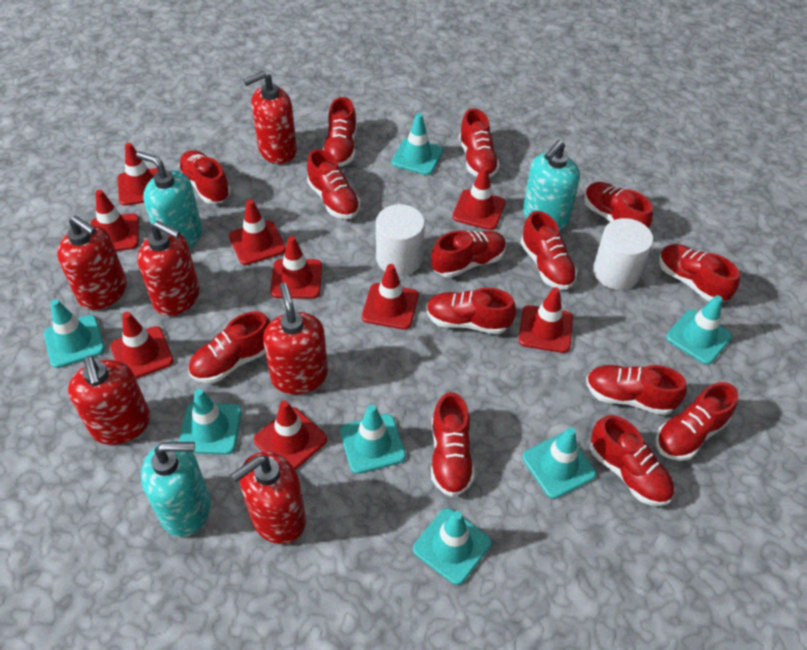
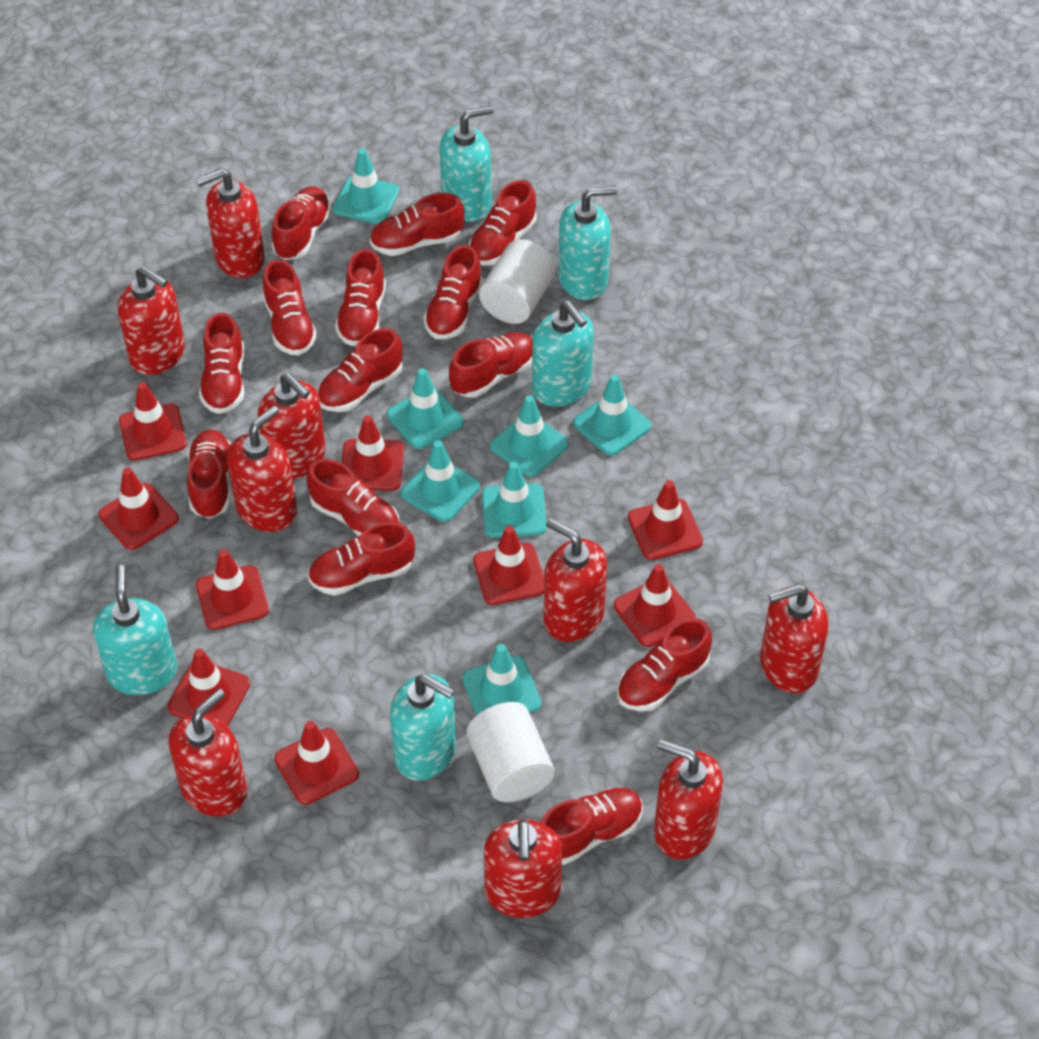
red soap dispenser: [57,215,127,310] [68,356,150,445] [137,221,200,316] [231,452,306,544] [243,71,297,164] [263,283,328,395] = 6 -> [118,266,185,375] [168,689,247,817] [196,168,265,278] [227,406,297,532] [258,373,326,479] [484,819,562,918] [544,518,607,642] [654,739,723,860] [760,584,828,693] = 9
turquoise soap dispenser: [136,151,202,248] [141,441,211,537] [523,140,580,230] = 3 -> [93,565,177,695] [390,674,456,781] [440,106,493,222] [532,301,594,406] [558,186,617,300] = 5

